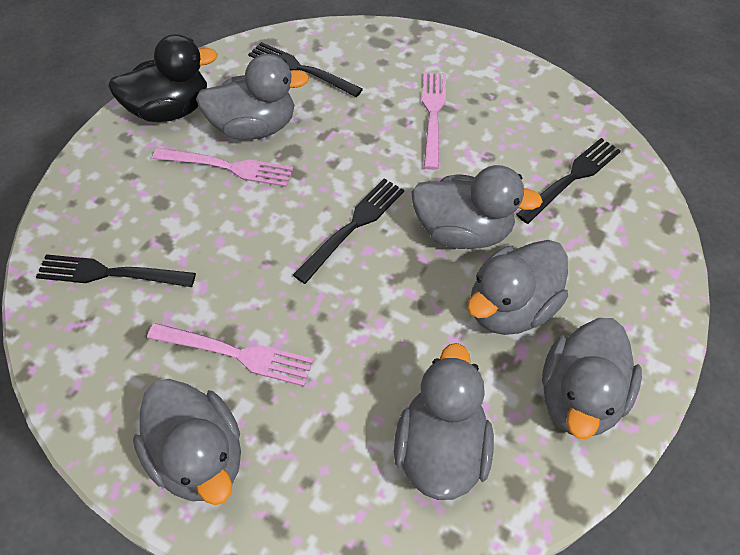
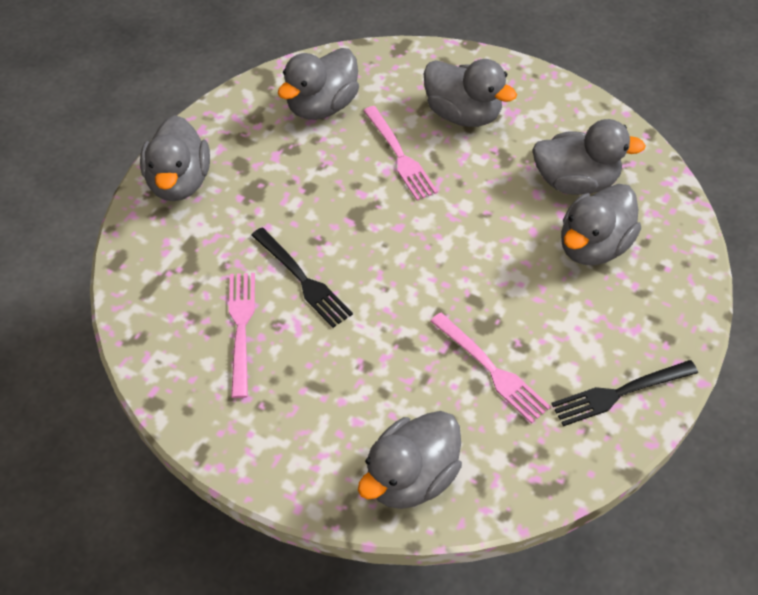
black duck: [108,34,218,122] = 1 -> none = 0
black fork: [36,254,196,287] [248,42,363,97] [293,178,404,284] [516,138,621,224] = 4 -> [251,228,353,328] [551,360,698,426] = 2

